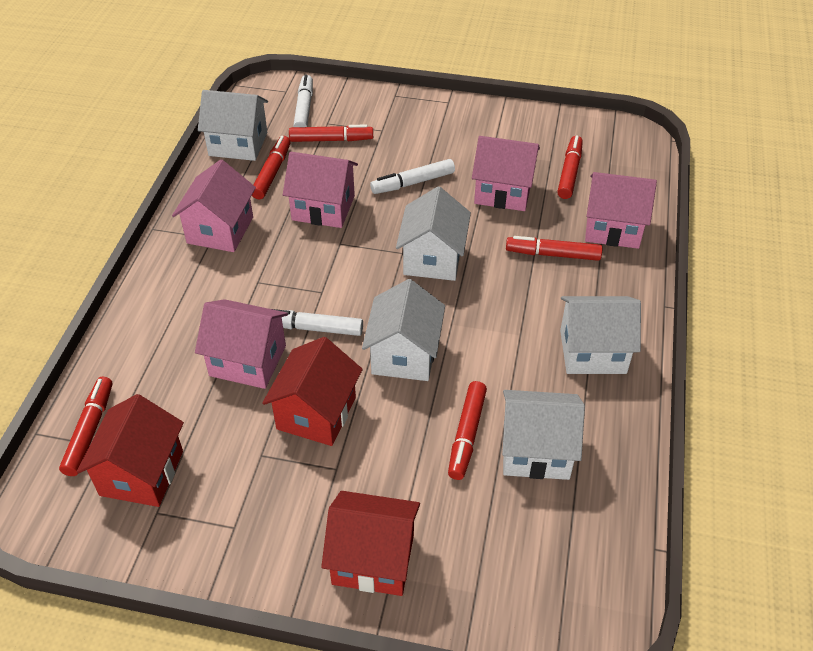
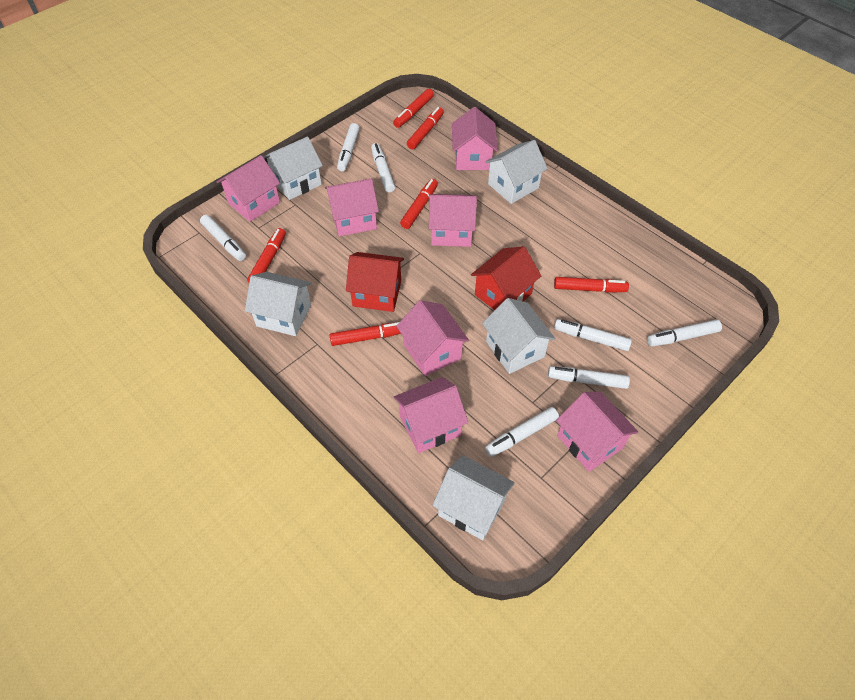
pink house: [172,160,256,252] [195,299,288,389] [283,152,358,228] [472,136,540,211] [585,172,657,249] = 5 -> [217,155,280,222] [325,179,379,236] [394,377,468,453] [396,300,469,376] [429,194,477,247] [452,107,498,170] [556,391,638,472] = 7
red house: [77,394,184,507] [262,337,363,446] [321,491,420,596] = 3 -> [346,252,404,312] [471,246,541,310] = 2
white marker: [273,309,363,336] [293,74,313,127] [370,159,455,194] = 3 -> [200,215,246,261] [337,123,360,171] [371,143,395,192] [485,407,559,457] [548,366,630,389] [554,319,632,351] [647,320,722,346] = 7

